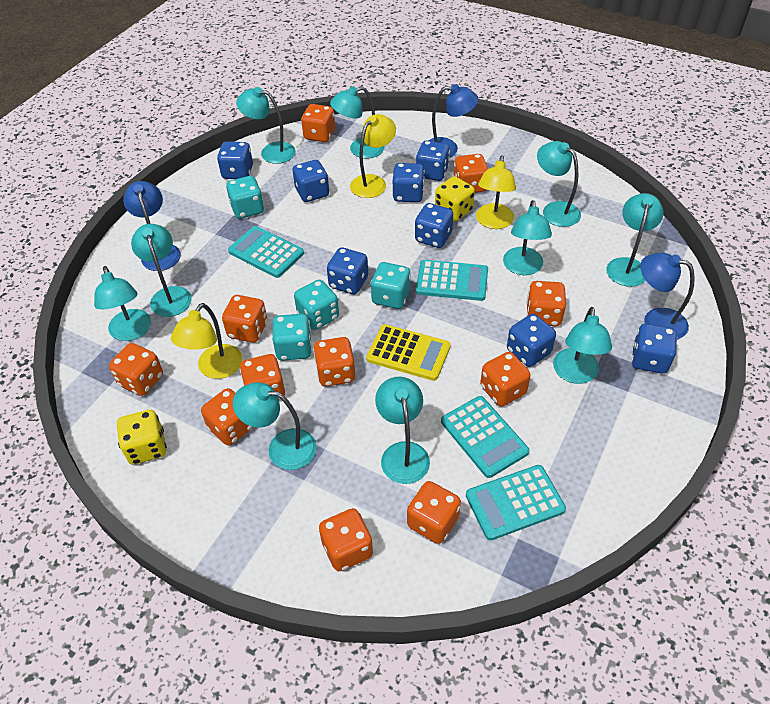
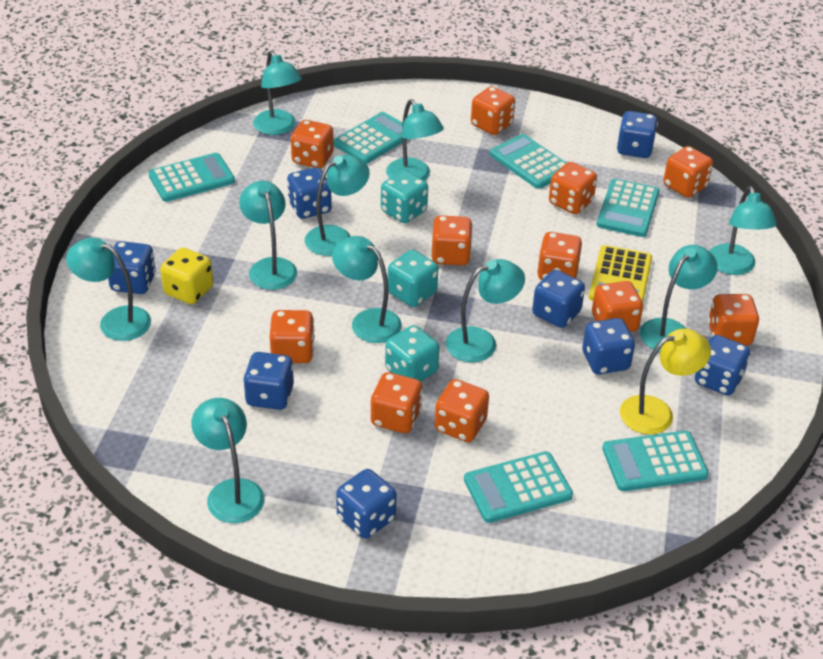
blue lamp: [123,181,181,271] [428,84,479,157] [640,253,695,340] = 3 -> none = 0
turquoise calculator: [228,226,304,278] [416,260,488,301] [441,396,529,478] [466,465,566,541] = 4 -> [148,153,235,202] [333,112,408,164] [464,451,573,523] [490,134,566,189] [596,179,660,237] [602,431,709,491] = 6
turquoise dice: [226,176,264,219] [273,314,312,361] [294,280,339,330] [370,262,411,309] = 4 -> [381,170,428,223] [385,325,439,382] [388,250,439,307] = 3
yellow dice: [117,410,167,465] [435,176,475,221] = 2 -> [160,247,213,304] = 1
yellow lamp: [171,303,242,379] [350,114,396,198] [476,155,516,229] = 3 -> [620,328,711,435] = 1

